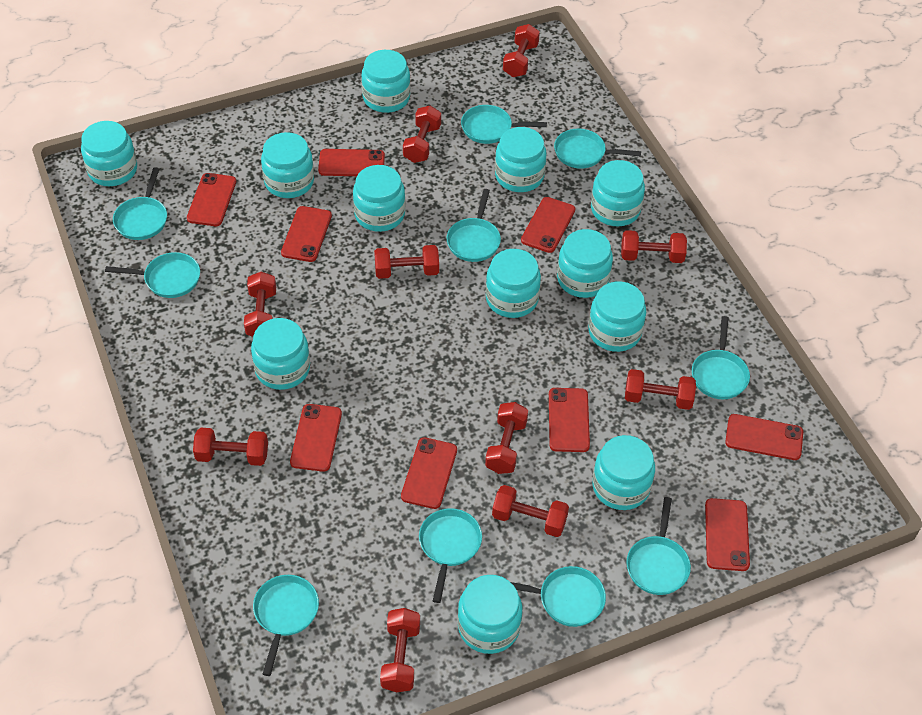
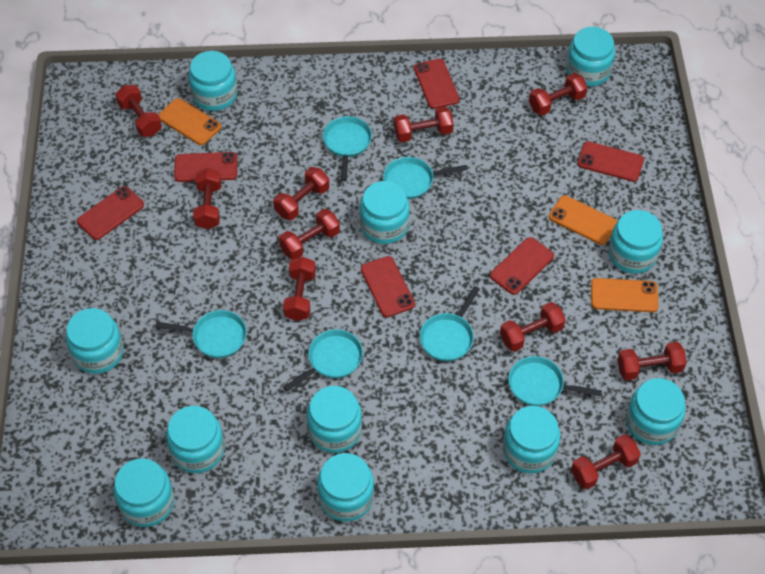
orange phone: none = 0 -> [158,98,221,145] [549,195,618,245] [591,278,659,312] = 3
red phone: [187,173,236,226] [281,206,332,262] [290,404,342,472] [318,149,385,176] [401,437,457,509] [521,197,575,253] [549,388,590,452] [705,498,750,571] [725,414,803,460] = 9 -> [77,186,144,240] [174,152,237,182] [361,256,415,317] [414,59,460,109] [490,237,554,295] [578,141,644,182] = 6
turquoise jar: [81,121,137,186] [251,318,310,390] [261,132,314,198] [353,165,405,232] [362,50,410,113] [457,575,522,654] [486,249,541,318] [495,127,547,192] [557,229,613,298] [588,281,646,352] [591,160,645,227] [592,435,655,510] = 12 -> [66,308,124,374] [114,458,174,527] [166,406,225,473] [189,51,238,111] [307,386,362,453] [317,453,374,521] [360,181,410,244] [503,406,560,473] [566,27,615,86] [608,210,663,274] [626,378,686,445] = 11
turquoise pan: [105,252,200,298] [113,167,167,240] [253,575,319,676] [419,508,482,603] [447,189,501,262] [461,105,547,144] [511,566,606,627] [554,129,641,169] [626,497,691,595] [692,316,750,399] = 10 -> [155,310,247,358] [283,329,363,391] [323,116,372,181] [383,157,468,199] [420,286,480,361] [508,356,602,406] = 6

